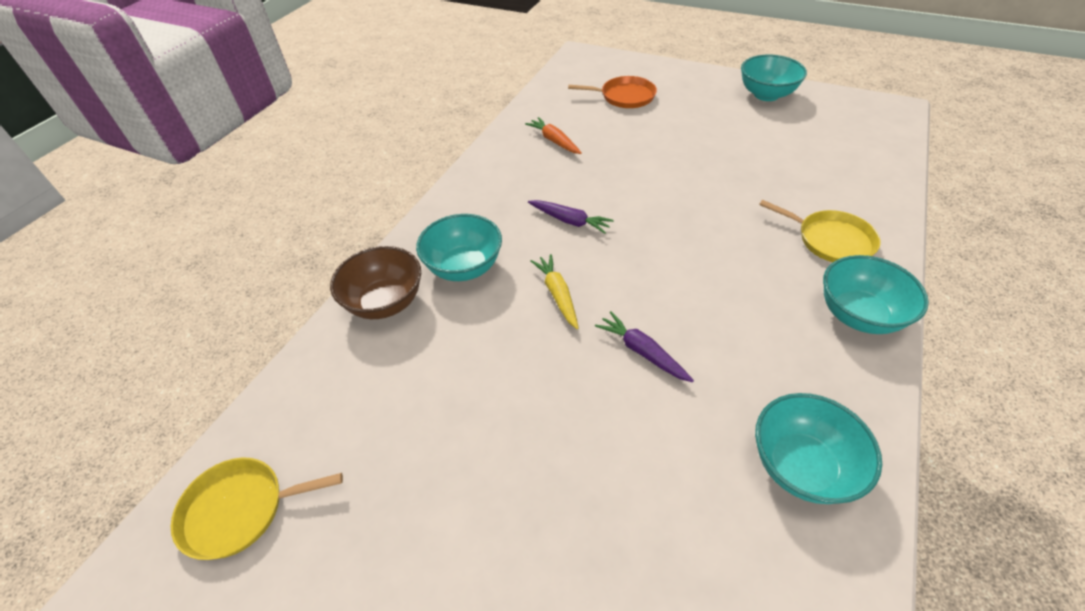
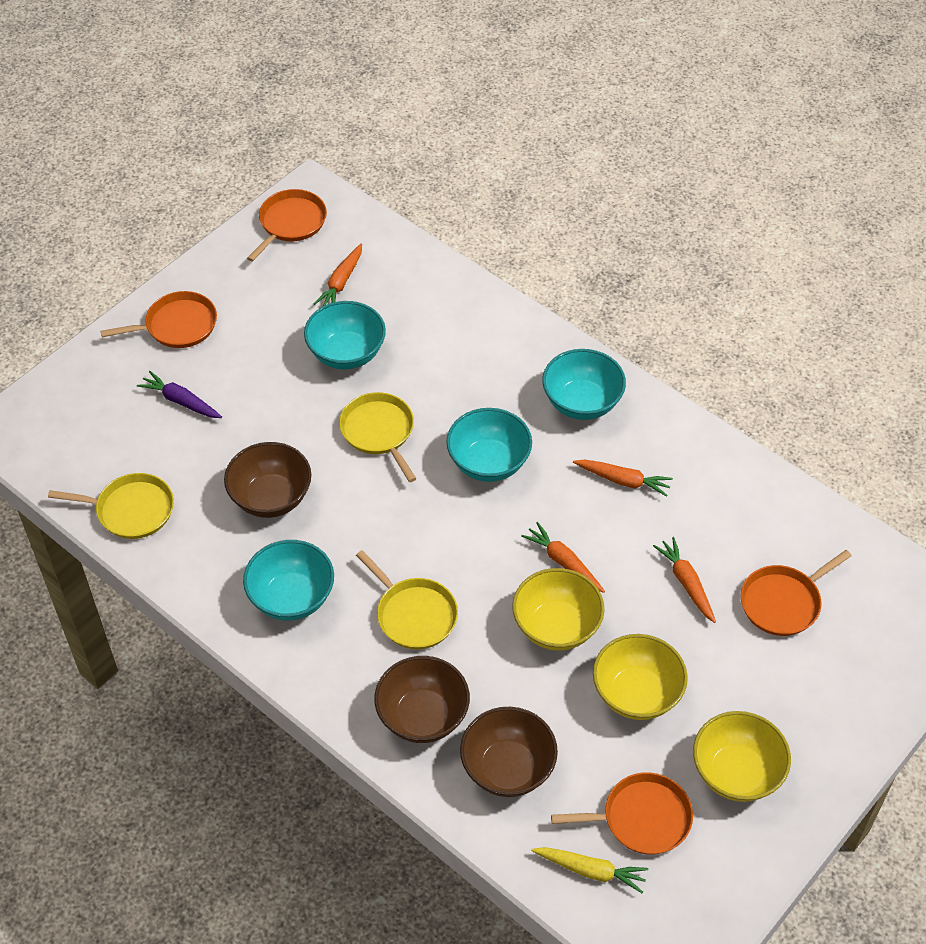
brown bowl: [330,246,421,319] = 1 -> [224,442,311,518] [374,656,470,743] [460,707,558,797] = 3
orange carrot: [525,117,582,154] = 1 -> [314,244,362,306] [521,522,605,593] [573,459,673,497] [653,537,716,623] = 4
orange pan: [568,76,657,108] = 1 -> [101,291,217,348] [247,189,327,262] [551,772,693,855] [740,550,852,636] = 4
purple carrot: [528,200,614,234] [595,311,694,382] = 2 -> [137,371,222,418] = 1
yellow bowl: none = 0 -> [512,568,605,651] [593,634,688,720] [693,711,791,802] = 3
yellow pan: [171,458,343,560] [759,200,880,262] = 2 -> [48,473,174,539] [339,392,417,482] [356,550,458,649] = 3

